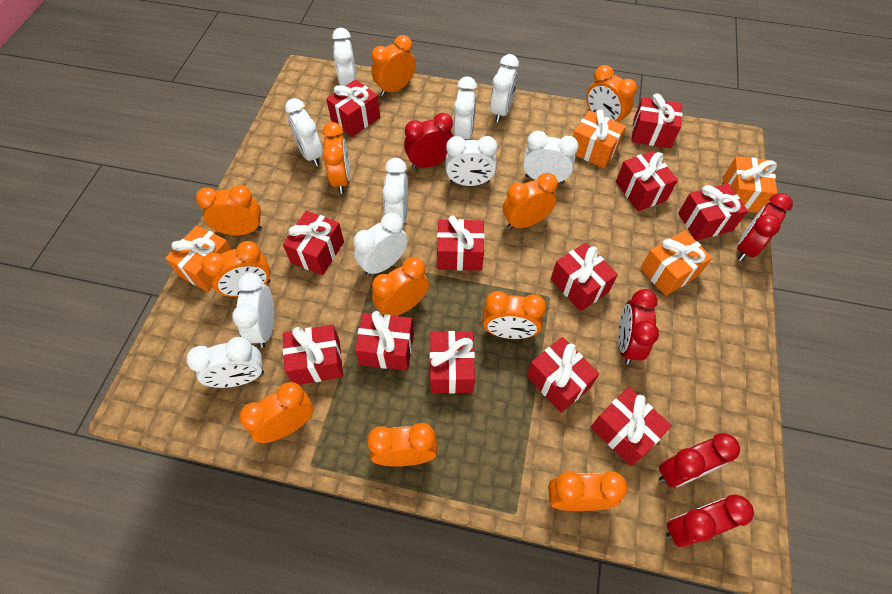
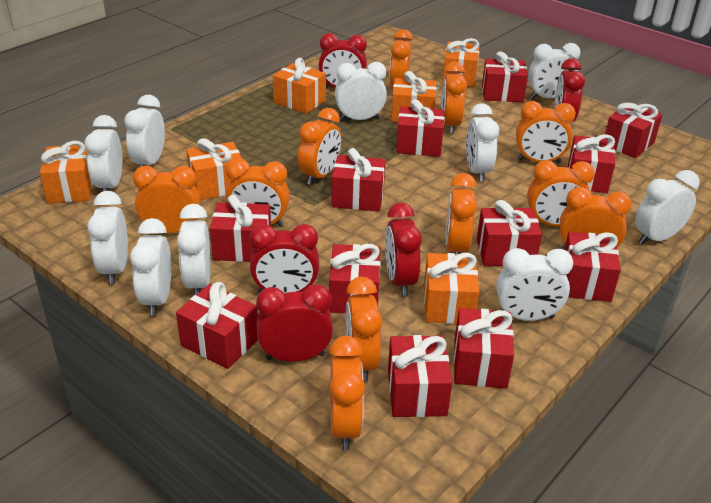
orange gift: [165,225,232,292] [573,109,626,168] [640,230,713,296] [723,156,777,213] = 4 -> [40,141,93,203] [186,138,242,200] [273,58,326,114] [391,71,436,122] [424,253,479,324] [442,38,480,87] = 6

